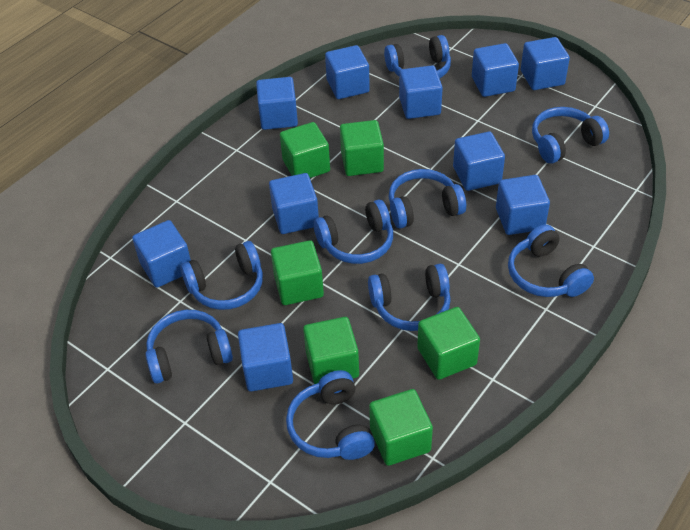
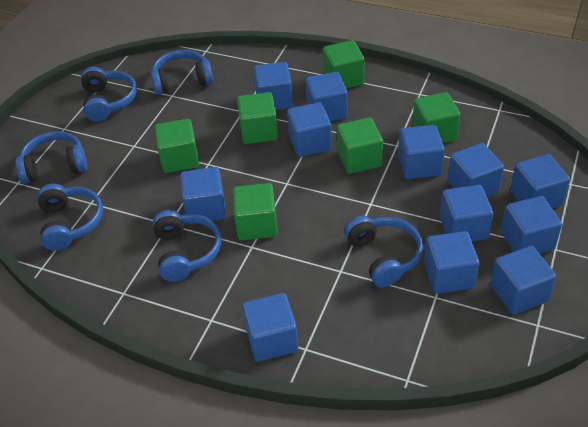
blue cube: [132,220,191,288] [238,323,293,392] [256,77,298,130] [269,173,319,234] [325,45,370,99] [399,65,443,119] [453,131,505,191] [472,43,519,97] [496,175,550,235] [521,37,570,90] = 10 -> [180,167,226,224] [242,293,299,362] [253,62,293,110] [287,102,332,157] [306,72,348,121] [398,125,445,179] [424,231,479,294] [440,185,494,242] [448,143,504,197] [490,246,556,315] [501,196,562,254] [510,154,570,208] = 12
blue headphones: [145,310,233,384] [180,241,263,310] [286,370,375,460] [313,199,393,264] [368,264,451,331] [384,35,451,79] [389,169,466,229] [508,224,594,297] [532,107,609,164] = 9 -> [16,131,87,184] [37,184,103,251] [81,67,137,121] [151,50,213,95] [153,210,222,282] [344,216,423,287] = 6

